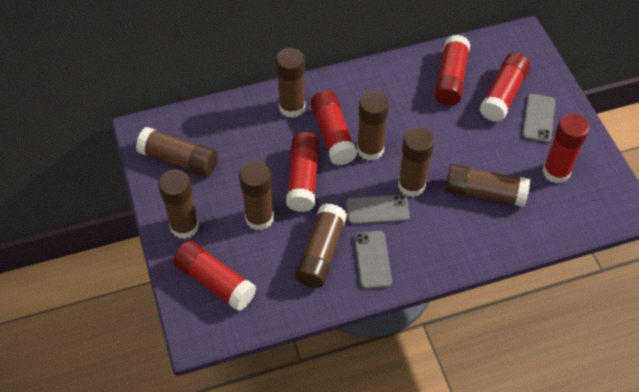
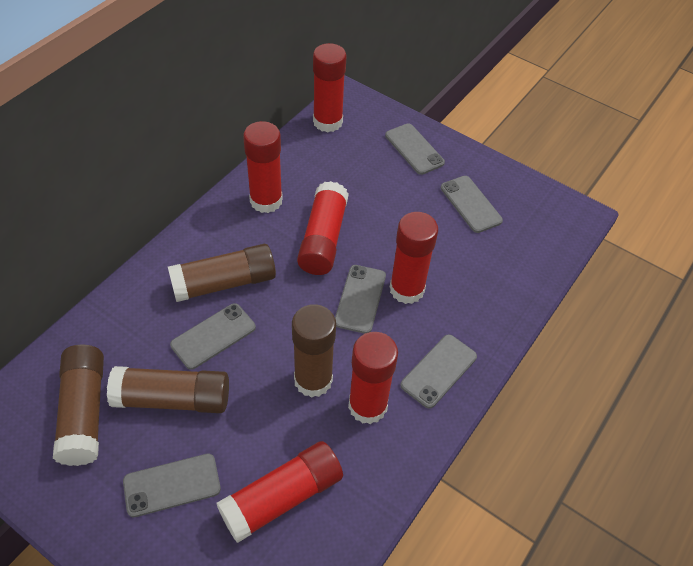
brown glue stick: [136,127,218,177] [158,169,199,239] [239,161,274,231] [276,48,305,118] [295,203,347,288] [357,91,389,161] [398,127,434,197] [445,164,530,207] = 8 -> [53,345,104,466] [107,366,229,413] [168,244,276,302] [292,304,336,398] = 4
grey phone: [346,195,410,225] [354,231,392,289] [522,94,555,143] = 3 -> [123,453,221,517] [170,303,256,370] [335,265,386,334] [385,123,445,175] [400,334,477,409] [441,176,503,233] = 6

